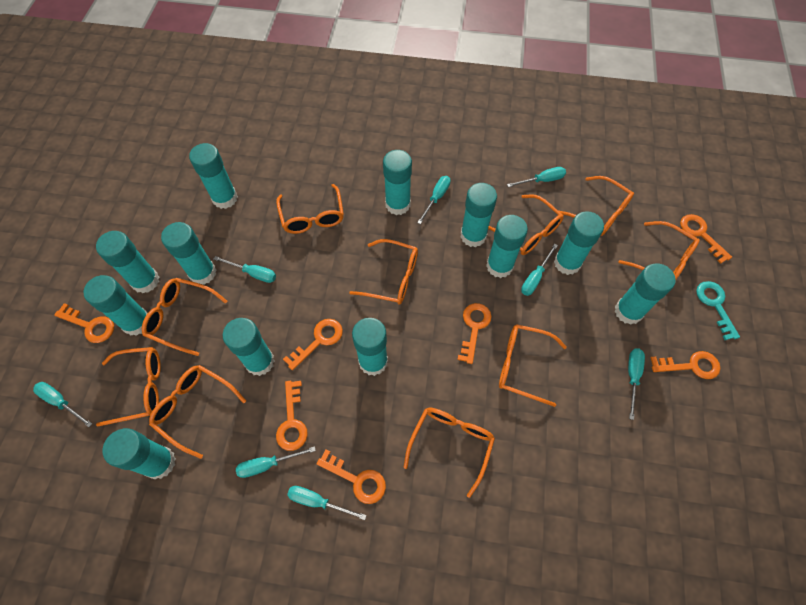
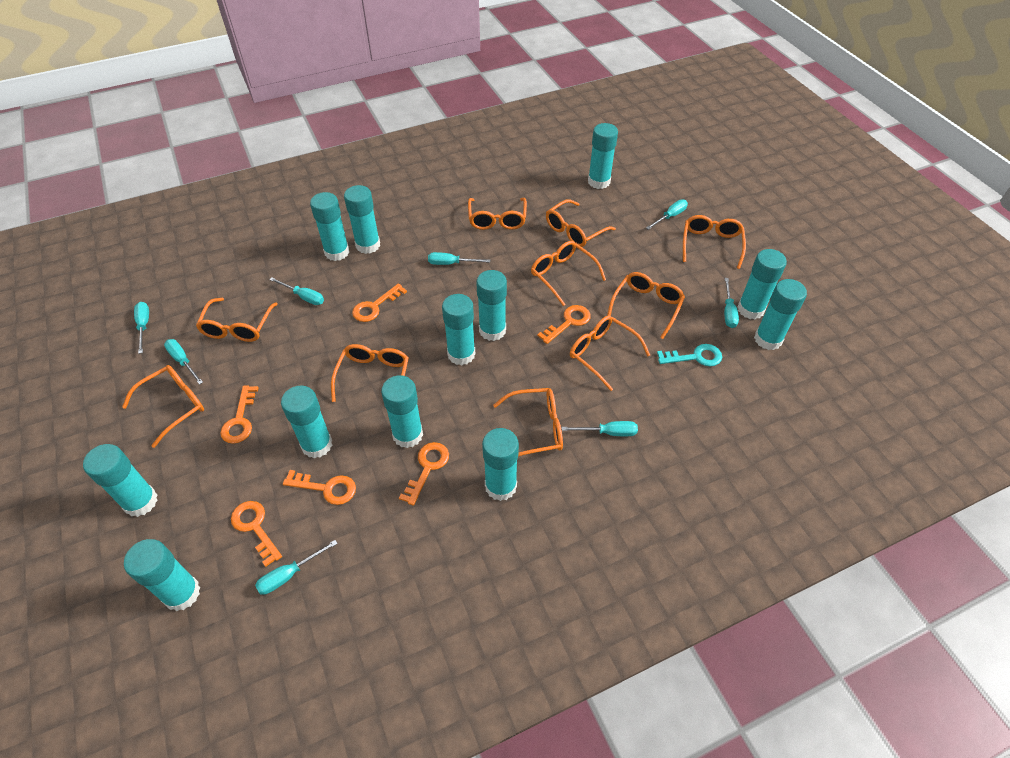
orange key: [54,303,114,343] [276,381,308,451] [283,319,343,370] [317,450,386,504] [457,303,492,364] [651,351,720,379] [680,214,732,264] = 7 -> [220,385,259,444] [231,501,282,567] [283,470,356,505] [352,284,407,322] [399,442,449,506] [537,305,591,344] = 6

